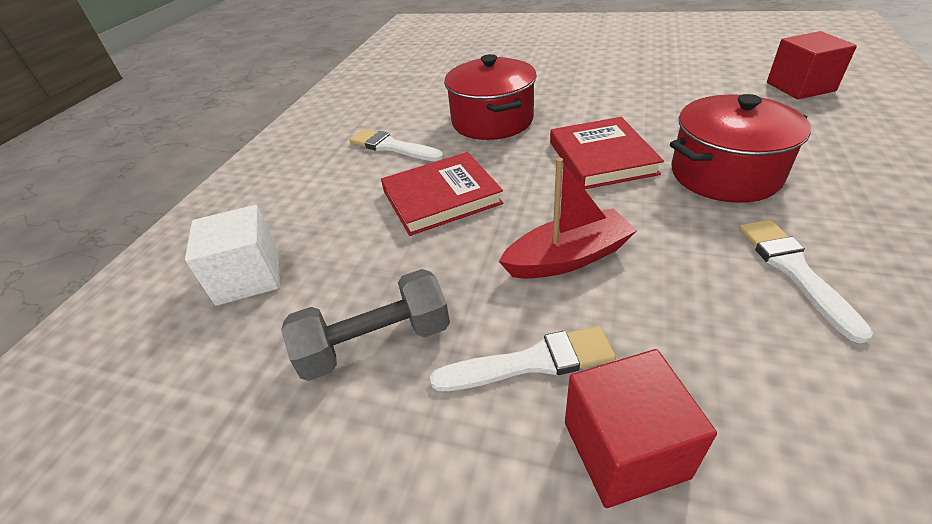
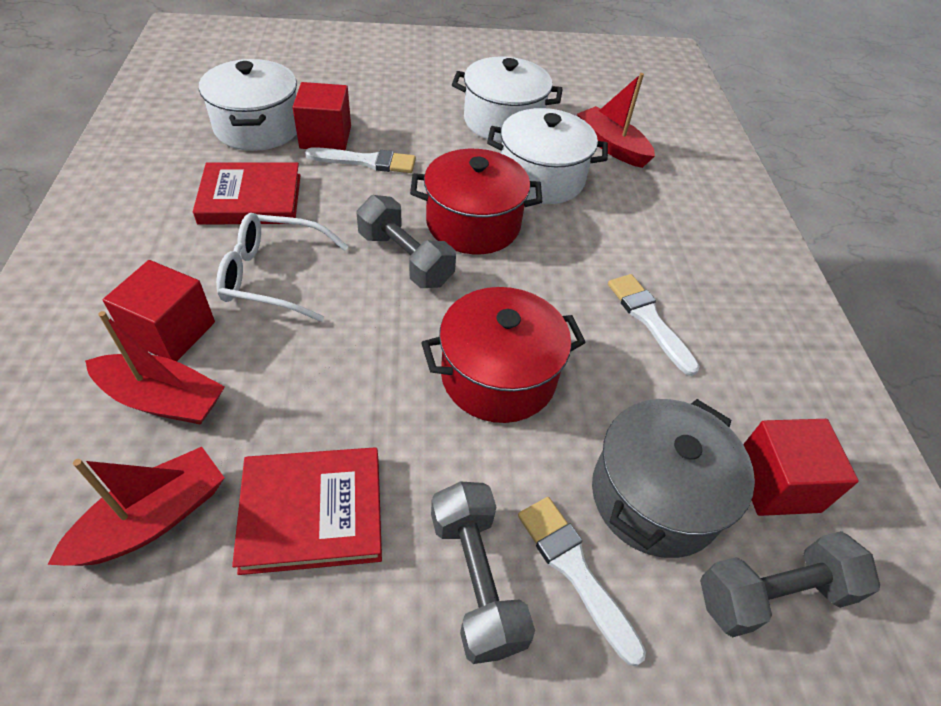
grey dumbbell: [281,269,450,381] = 1 -> [357,195,456,288] [431,481,535,664] [700,531,880,637] = 3
grey pot: none = 0 -> [592,399,755,558] = 1
red boat: [499,158,637,279] = 1 -> [48,447,224,566] [85,311,225,425] [577,73,655,168] = 3
red cube: [565,349,717,508] [767,31,857,99] = 2 -> [103,260,215,362] [293,82,351,150] [743,419,859,516] = 3
white cube: [185,205,280,306] = 1 -> none = 0
white glasses: none = 0 -> [216,213,349,322] = 1
white pot: none = 0 -> [199,59,297,151] [452,57,563,142] [487,108,608,204] = 3

